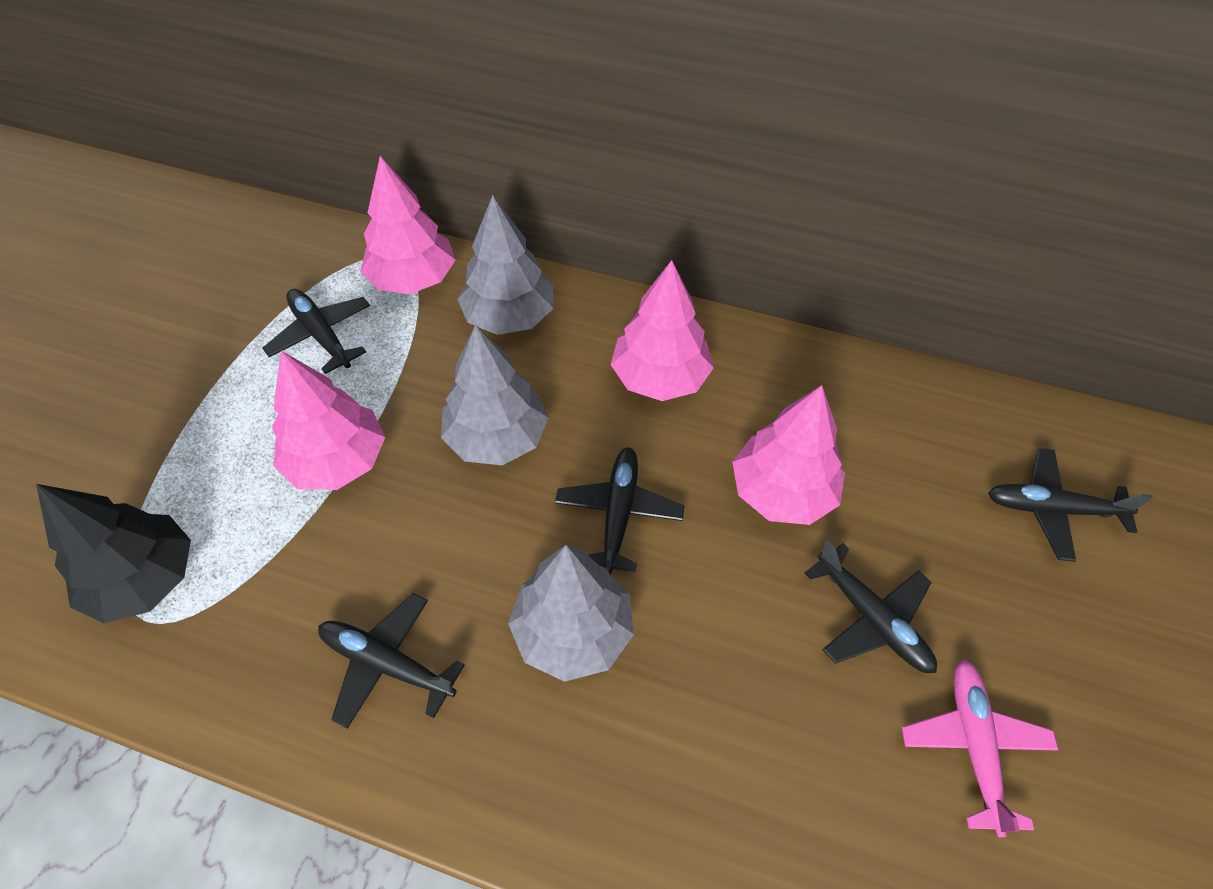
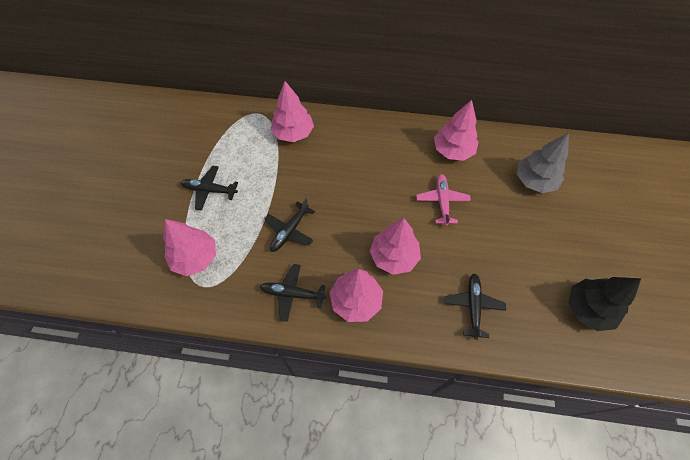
black plane: [263,289,370,374] [318,593,465,729] [555,447,684,574] [805,540,937,673] [988,448,1153,562] = 5 -> [181,166,238,211] [260,264,326,322] [264,198,315,252] [444,273,506,340] = 4
grey tree: [441,325,549,465] [457,195,553,335] [508,545,634,682] = 3 -> [517,133,569,193] = 1
pink tree: [272,351,385,490] [361,156,456,294] [611,260,714,401] [732,385,845,525] = 4 -> [163,219,216,276] [271,81,314,142] [330,269,383,322] [370,218,421,275] [434,100,479,161] = 5

